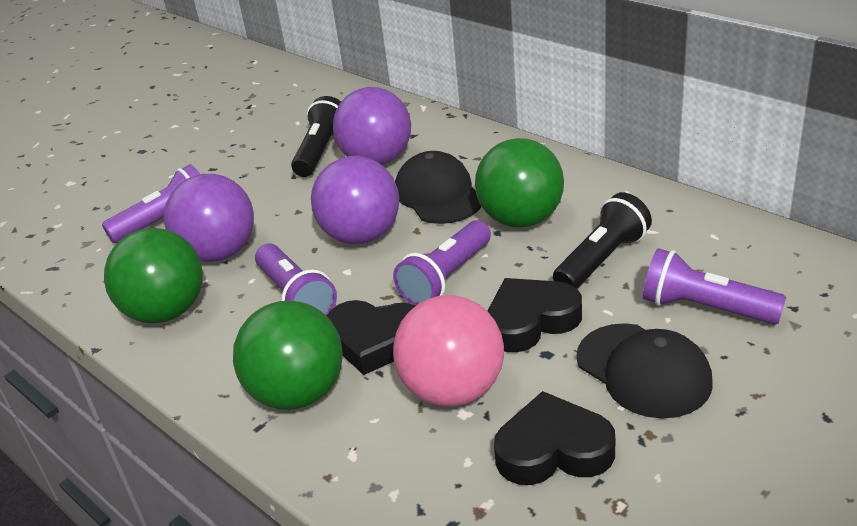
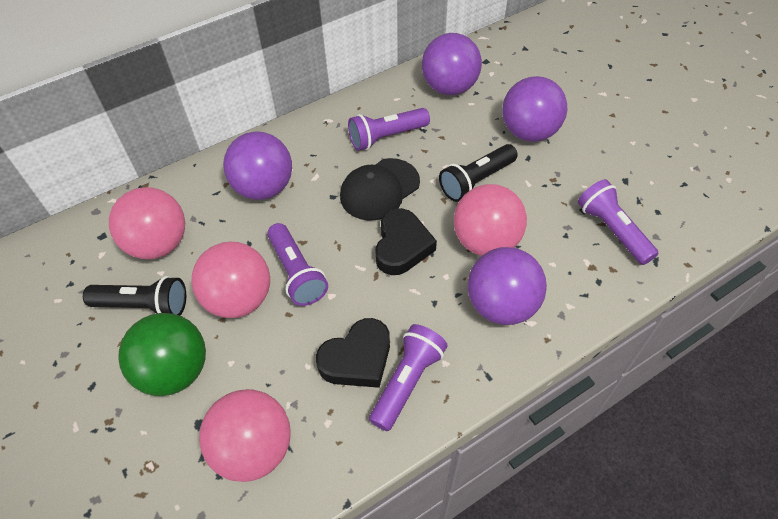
black cap: [395,151,482,224] [576,323,713,419] = 2 -> [340,158,420,221] = 1
black heart: [327,300,415,375] [488,278,582,352] [494,391,615,485] = 3 -> [316,318,390,388] [375,208,437,275] = 2
green ball: [104,228,203,323] [233,301,343,410] [475,138,564,228] = 3 -> [118,313,206,396] = 1
pink ball: [393,295,504,407] = 1 -> [109,187,185,259] [191,242,270,318] [199,389,291,482] [454,184,527,256] = 4
purple ball: [164,174,254,262] [311,156,399,244] [333,87,411,165] = 3 -> [223,131,292,200] [422,33,482,95] [468,247,547,325] [502,76,567,142] = 4

